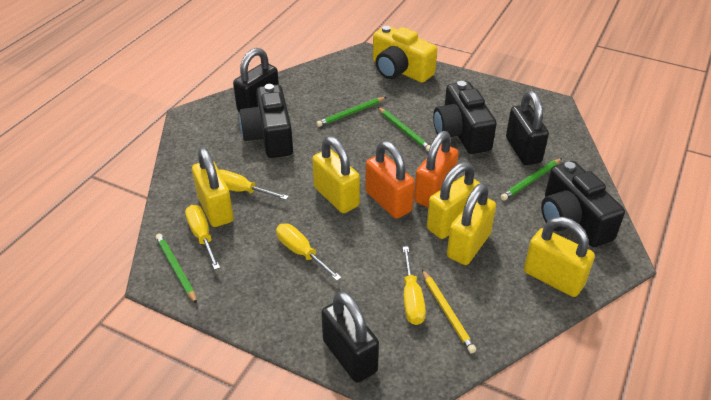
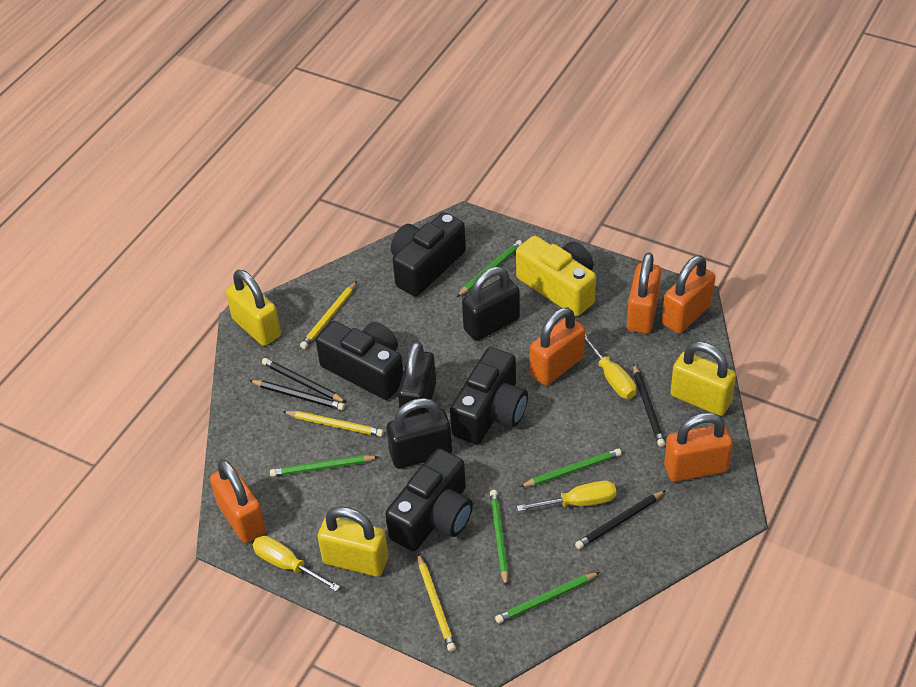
black camera: [239,84,293,158] [433,81,497,154] [541,161,625,247] = 3 -> [316,321,403,400] [385,448,473,551] [391,212,466,296] [450,347,528,444] = 4
black pencil: none = 0 -> [249,380,345,410] [262,358,346,402] [575,490,666,549] [633,364,665,447] = 4
green pencil: [156,233,197,304] [316,97,386,127] [378,107,430,152] [501,158,562,201] = 4 -> [270,455,378,477] [457,240,523,297] [490,490,509,587] [495,572,600,624] [520,448,622,487] = 5
orange padlock: [365,141,415,219] [414,131,459,207] = 2 -> [210,459,266,543] [530,307,585,385] [627,252,661,334] [662,255,715,333] [664,412,733,482] = 5
yellow padlock: [192,147,234,227] [312,136,360,213] [427,162,480,239] [447,183,496,265] [524,217,595,297] = 5 -> [226,270,281,346] [318,507,388,577] [670,342,736,416] = 3
yellow pencil: [422,270,476,354] = 1 -> [282,411,384,437] [300,281,357,349] [418,553,456,652] = 3
yellow screwdriver: [185,205,220,270] [219,170,289,200] [276,224,342,281] [402,246,426,325] = 4 -> [253,536,340,591] [517,480,616,512] [585,334,636,399] = 3

